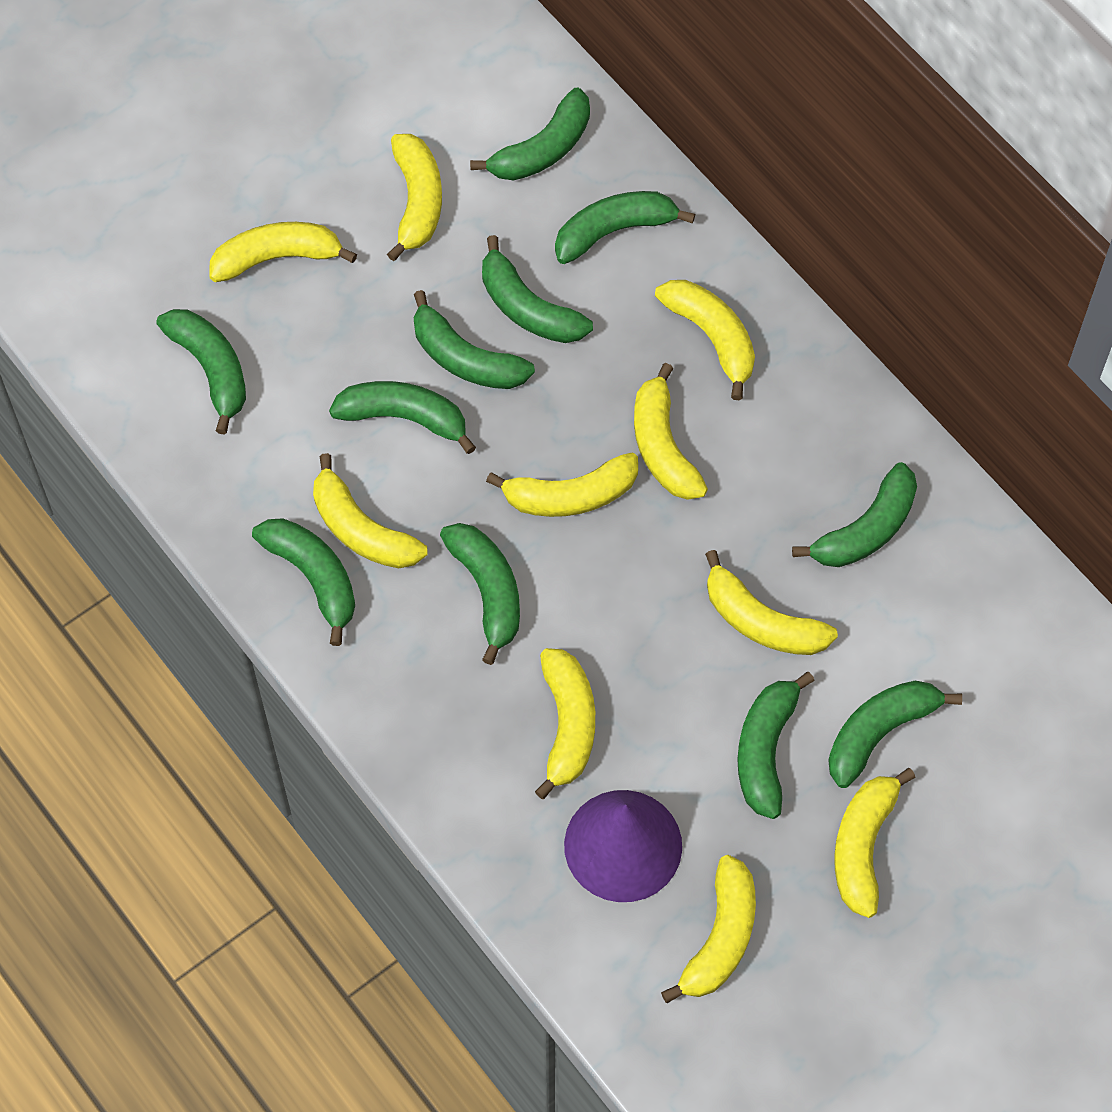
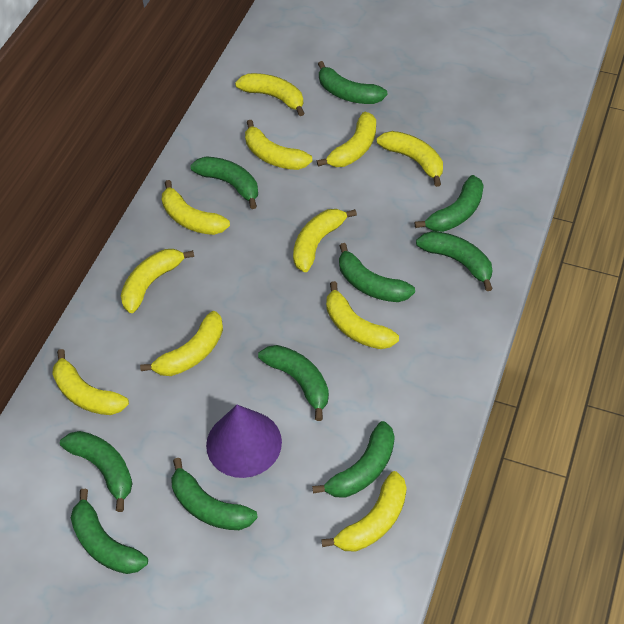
green banana: [157,309,246,435] [252,518,355,646] [329,381,476,454] [414,290,535,389] [440,523,520,665] [470,88,590,181] [482,235,593,343] [555,191,695,264] [737,672,815,819] [792,462,917,567] [828,681,962,788] = 11 -> [60,431,133,512] [71,489,148,574] [171,458,258,530] [190,156,258,209] [258,345,329,421] [312,421,395,498] [318,61,387,104] [339,243,415,302] [415,175,484,232] [416,231,493,291] = 10
yellow banana: [209,222,357,282] [313,453,428,568] [387,134,442,261] [486,453,638,517] [535,648,595,799] [634,363,708,500] [655,280,755,400] [661,855,756,1003] [705,550,838,655] [834,768,916,918] = 10 -> [52,349,129,415] [121,249,194,313] [140,311,223,376] [162,180,230,235] [235,73,304,116] [245,120,312,170] [293,209,357,272] [317,112,376,167] [321,471,407,552] [326,281,399,349] [377,131,443,187] = 11

